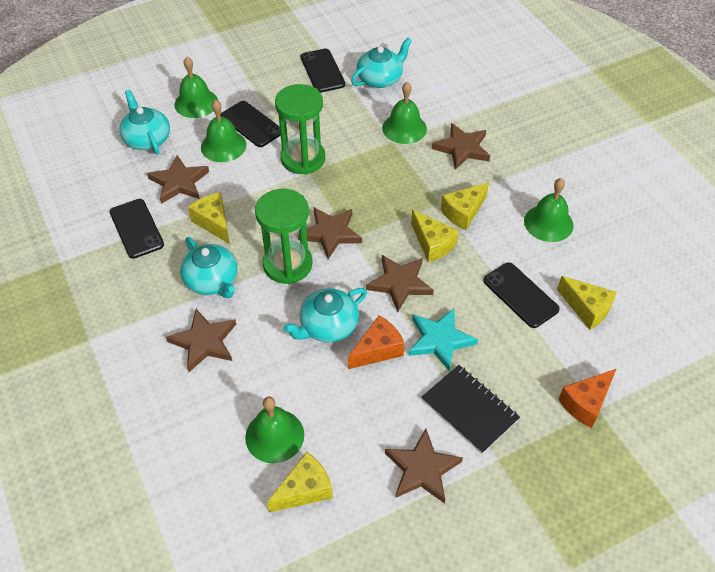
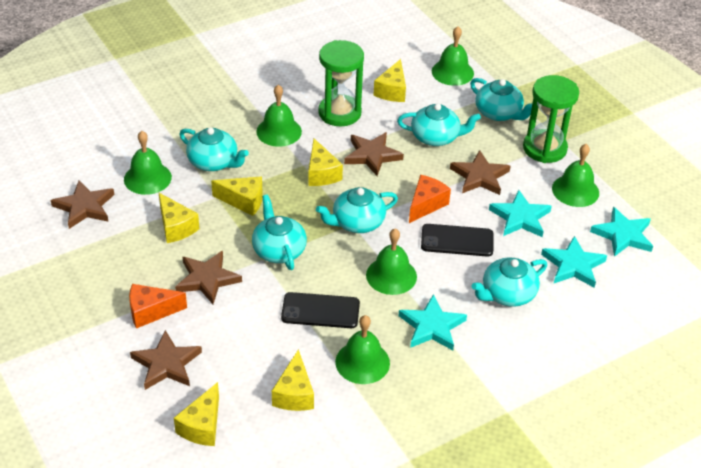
black notebook: [422,365,520,454] = 1 -> none = 0
black phone: [110,199,164,259] [221,101,281,147] [301,49,345,93] [483,262,560,328] = 4 -> [281,292,360,328] [421,224,493,257] = 2
brown star: [147,155,209,204] [166,309,236,372] [298,207,362,259] [366,255,434,312] [385,429,463,504] [432,123,490,170] = 6 -> [51,180,114,229] [130,330,202,390] [175,251,242,304] [344,132,404,176] [450,150,510,195] = 5
green bell: [174,57,218,118] [201,100,246,162] [245,397,304,463] [382,82,427,144] [524,178,573,242] = 5 -> [124,131,172,195] [256,85,302,147] [335,315,390,384] [366,228,417,295] [432,26,474,86] [552,144,599,207] = 6
turquoise star: [409,309,478,372] = 1 -> [398,294,467,350] [489,190,552,237] [541,236,607,288] [590,207,653,257] = 4
turquoise teapot: [119,90,170,154] [180,237,238,298] [283,288,367,342] [351,38,412,88] = 4 -> [179,128,249,171] [252,195,307,270] [316,187,398,233] [397,103,481,146] [470,78,532,121] [471,258,547,307] = 6
yellow cheese: [188,192,230,244] [267,452,333,513] [411,210,459,262] [441,183,489,230] [557,276,617,330] = 5 -> [158,192,199,243] [174,382,219,446] [211,176,263,216] [272,349,314,411] [308,139,343,186] [373,59,406,102] = 6

